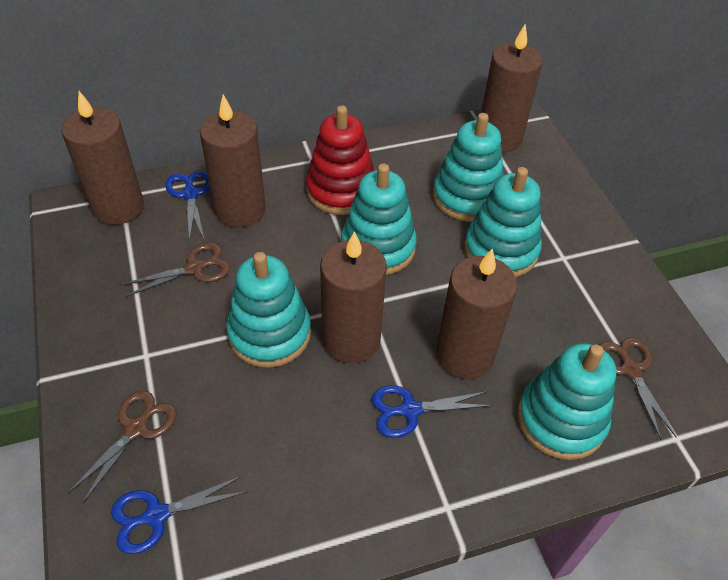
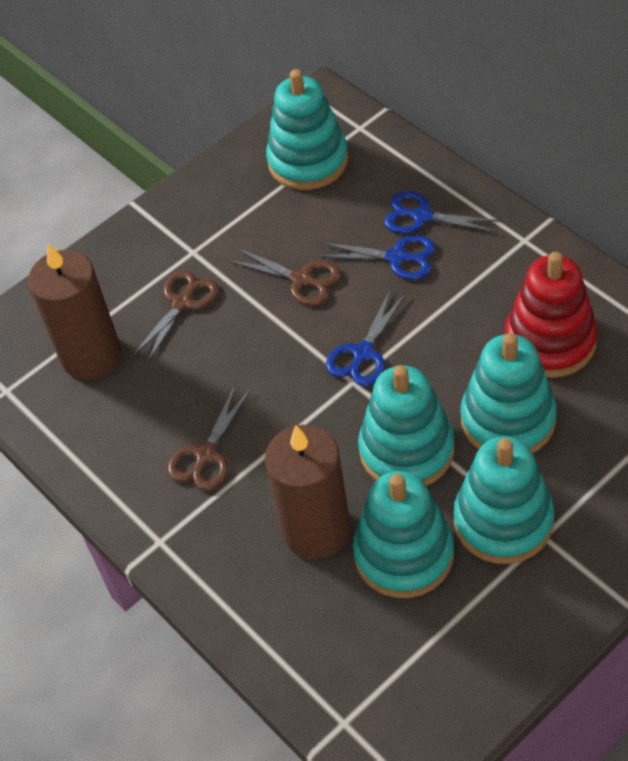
brown candle: [61,91,144,225] [200,95,266,227] [320,231,387,364] [436,249,517,379] [481,24,543,152] = 5 -> [28,243,121,380] [265,425,351,559] = 2

